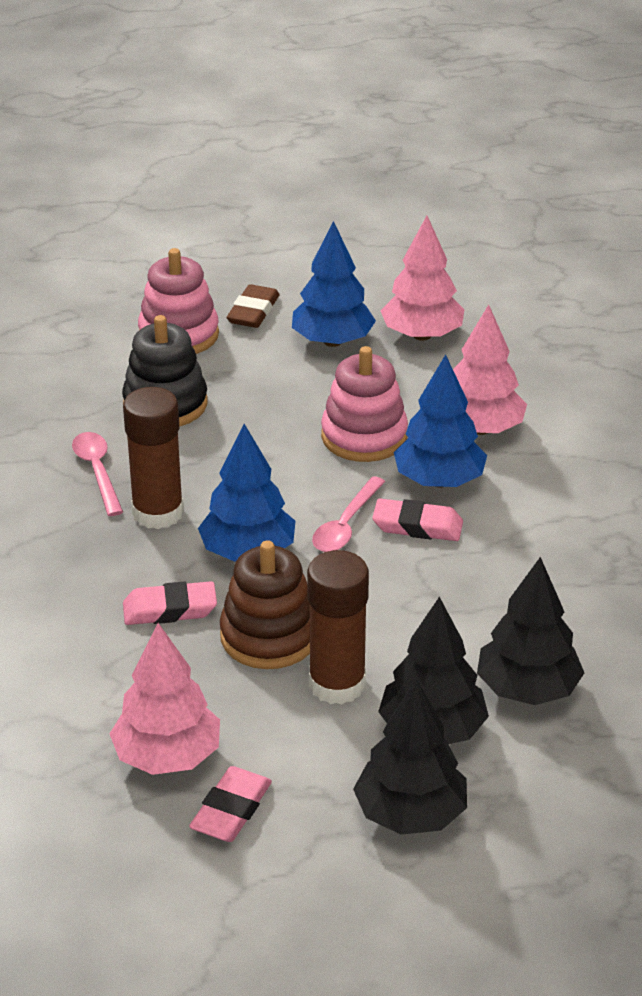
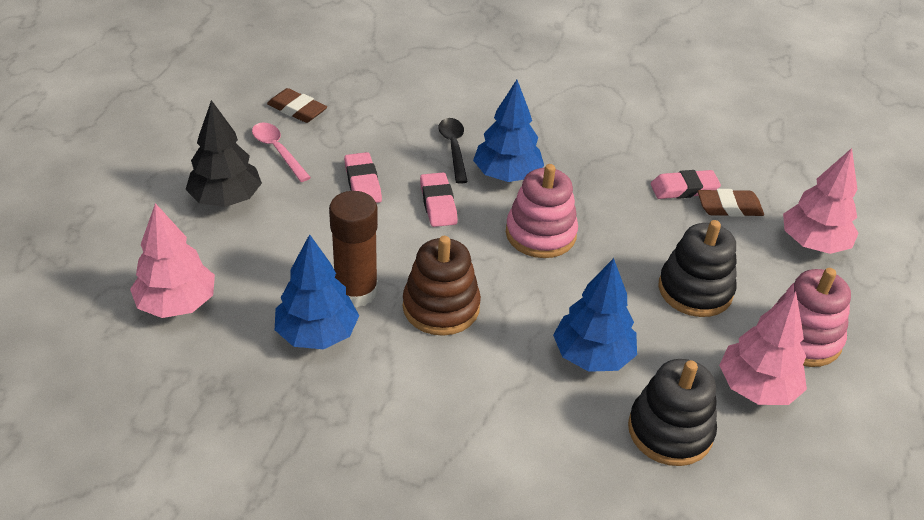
black spoon: none = 0 -> [439,118,468,184] = 1
black stacking toy: [122,315,208,427] = 1 -> [628,359,717,466] [658,220,736,317] = 2
black tree: [353,679,467,835] [378,597,489,744] [477,557,584,705] = 3 -> [186,100,262,207] = 1
brown eraser: [227,284,280,328] = 1 -> [267,88,327,123] [698,189,764,217] = 2
brown glue stick: [123,387,184,529] [307,550,369,704] = 2 -> [329,191,378,307] = 1
pink spoon: [72,432,123,516] [312,476,386,552] = 2 -> [252,123,311,182] = 1

